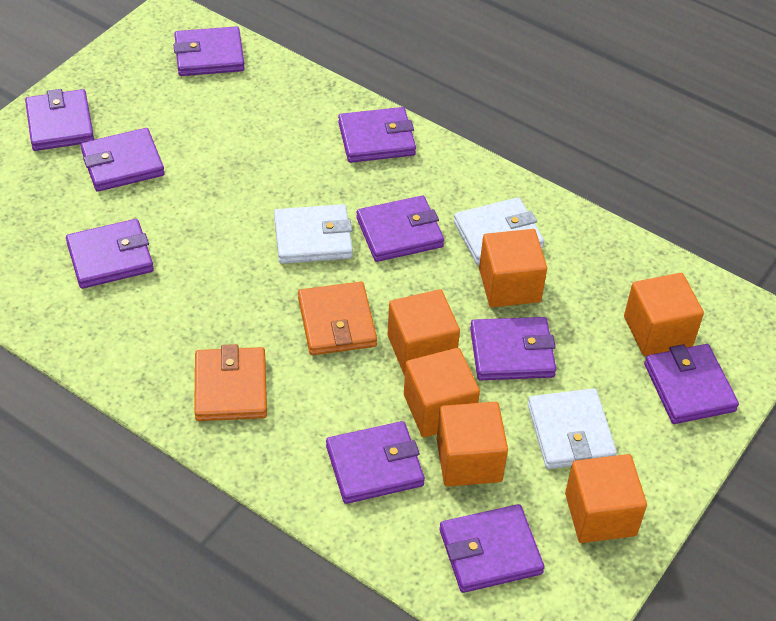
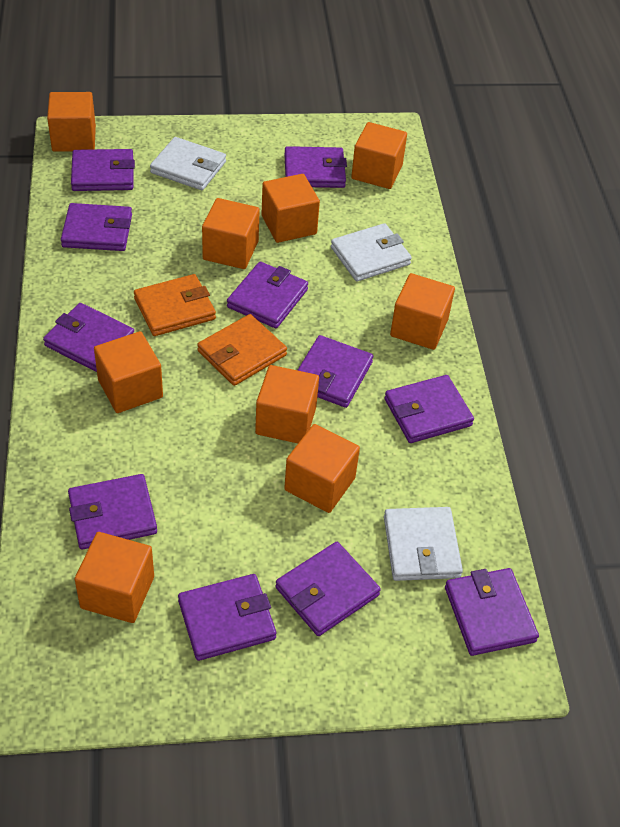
orange cube: [388,289,460,375] [404,348,480,438] [437,402,508,487] [479,229,547,307] [565,454,647,543] [624,273,704,356] = 6 -> [47,92,96,152] [75,532,154,623] [94,331,163,413] [202,198,260,269] [255,365,319,443] [262,174,320,243] [284,424,360,513] [351,122,407,189] [390,273,455,350] = 9
purple wallet: [25,89,94,151] [66,219,154,289] [81,128,165,192] [173,26,245,76] [326,421,425,504] [338,107,416,163] [356,196,444,262] [440,504,545,593] [470,317,556,381] [644,344,739,424] = 10 -> [43,303,134,372] [61,203,132,251] [68,474,157,549] [71,149,135,191] [178,574,276,661] [227,262,308,328] [275,542,381,636] [284,146,347,188] [297,335,373,408] [384,375,474,443] [445,568,539,656] = 11

